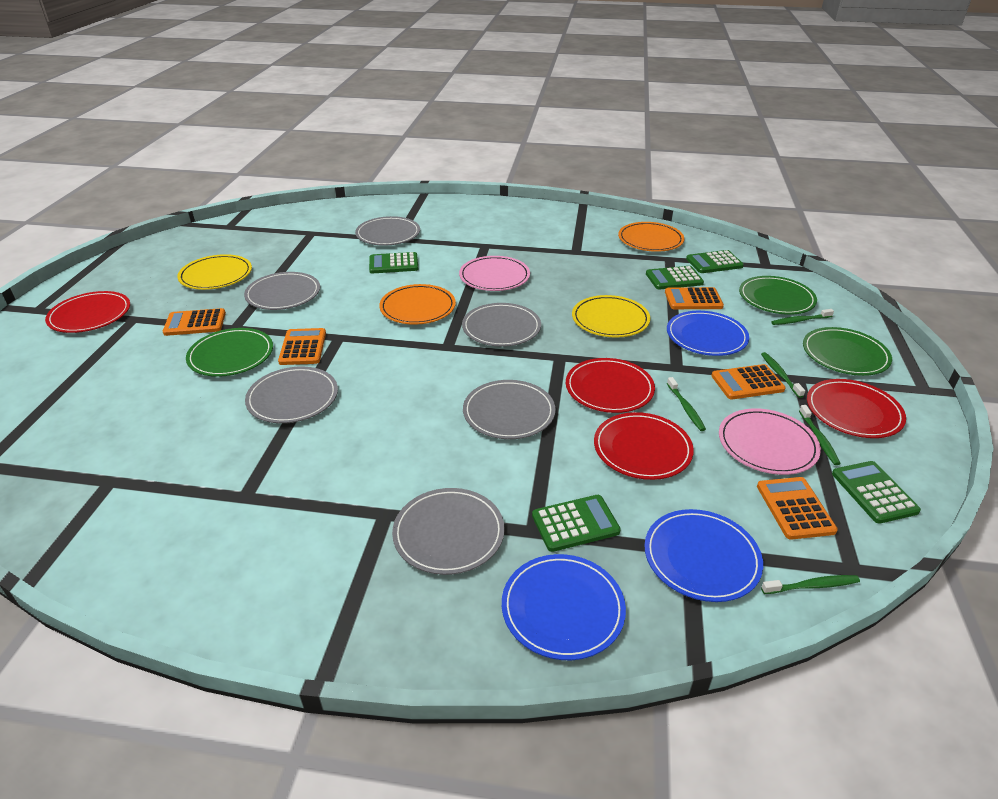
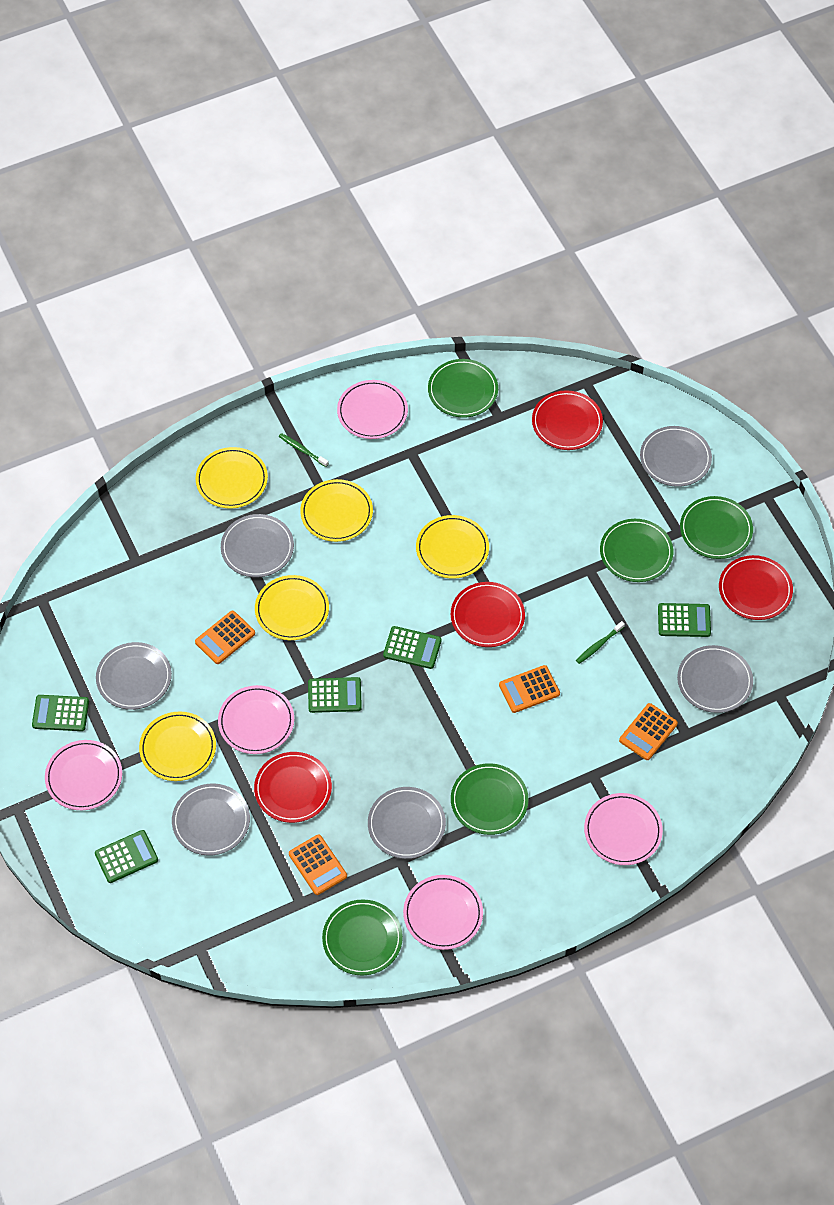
blue plate: [502,554,626,660] [644,509,763,602] [667,311,749,356] = 3 -> none = 0
green plate: [186,328,273,377] [739,276,817,315] [803,327,892,376] = 3 -> [322,899,403,975] [428,359,498,418] [451,763,529,835] [600,519,673,582] [680,496,753,559] = 5
green toothbrush: [667,377,706,431] [761,352,805,398] [761,575,860,594] [771,309,834,325] [799,405,841,465] = 5 -> [279,433,329,467] [576,621,625,664] = 2
orange calculator: [163,308,226,336] [278,328,326,365] [665,287,724,309] [711,364,786,399] [757,477,838,540] = 5 -> [195,611,255,664] [289,834,347,895] [499,665,560,713] [619,703,678,760] = 4
orange plate: [379,284,456,325] [618,222,684,252] = 2 -> none = 0
pink plate: [459,256,530,291] [719,408,821,475] = 2 -> [45,740,122,810] [218,685,294,754] [337,380,408,439] [403,875,483,950] [584,793,663,865] = 5
yellow plate: [177,254,252,290] [572,295,650,337] = 2 -> [139,711,216,781] [196,447,268,509] [255,575,329,640] [300,479,373,542] [416,515,489,579] = 5

